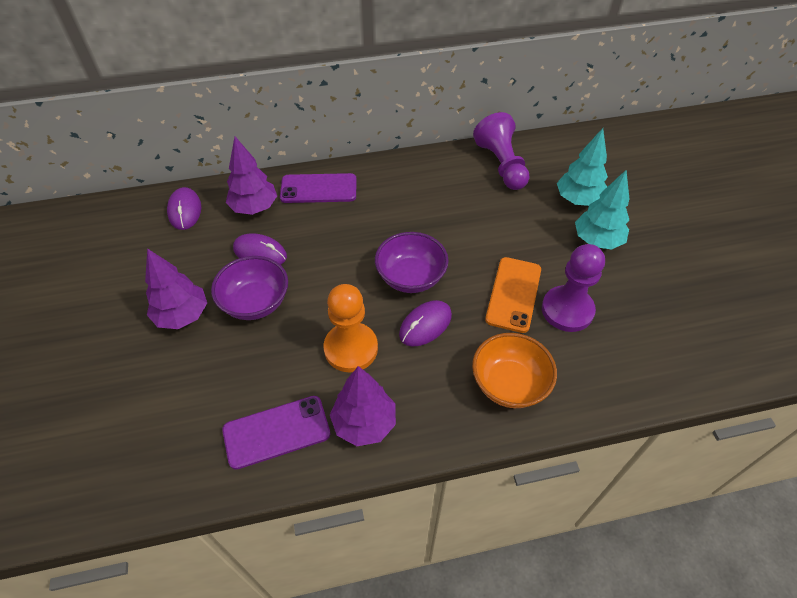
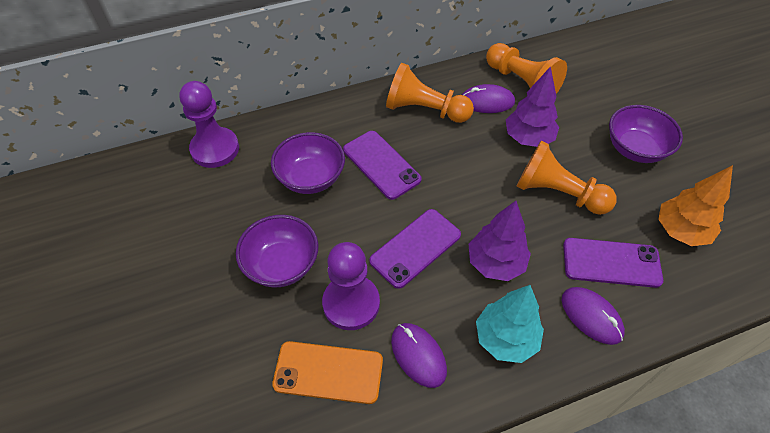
orange bowl: [472,333,557,408] = 1 -> none = 0
orange pawn: [323,284,378,372] = 1 -> [386,63,474,123] [486,43,567,94] [517,141,617,215] = 3
orange tree: none = 0 -> [658,165,733,246] = 1
purple bowl: [211,256,288,320] [375,232,449,293] = 2 -> [236,215,318,288] [271,132,345,194] [609,105,683,163] = 3
purple phone: [222,396,330,470] [280,173,357,203] = 2 -> [343,131,422,200] [369,209,461,289] [563,238,663,288] = 3
purple tree: [145,248,207,329] [226,137,277,215] [330,366,396,446] = 3 -> [469,201,531,281] [506,66,559,147] = 2
turquoise tree: [557,128,608,206] [575,170,629,250] = 2 -> [476,285,544,363] = 1

